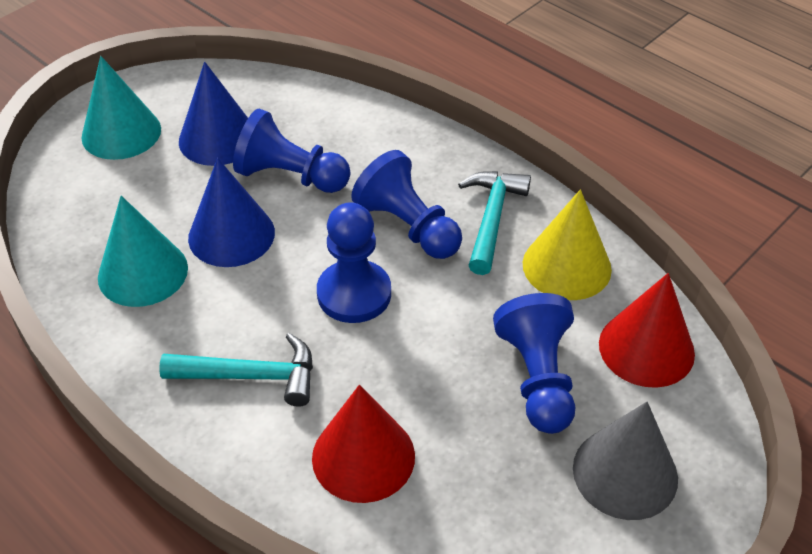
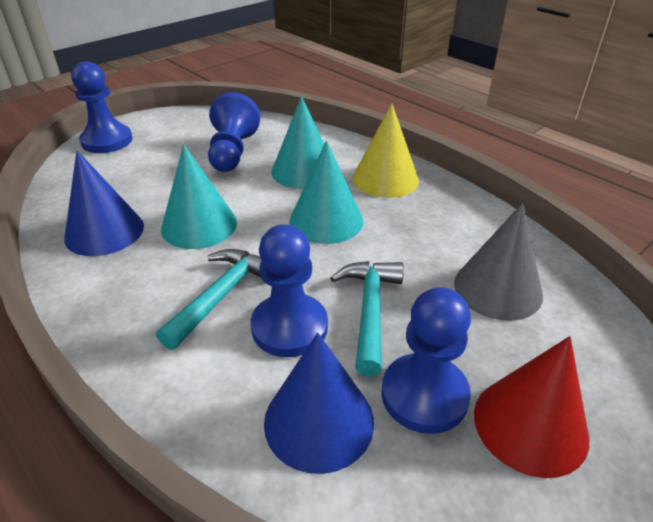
red cone: [312,385,415,503] [599,273,695,388] = 2 -> [474,336,589,478] = 1
turquoise cone: [81,56,161,160] [98,196,188,307] = 2 -> [161,145,237,249] [271,96,324,189] [289,140,363,244] = 3

